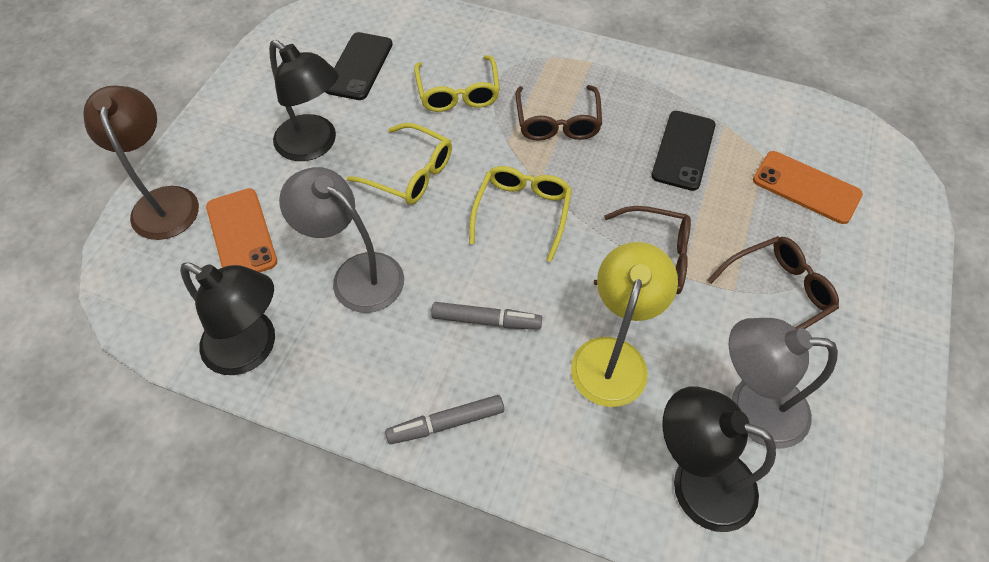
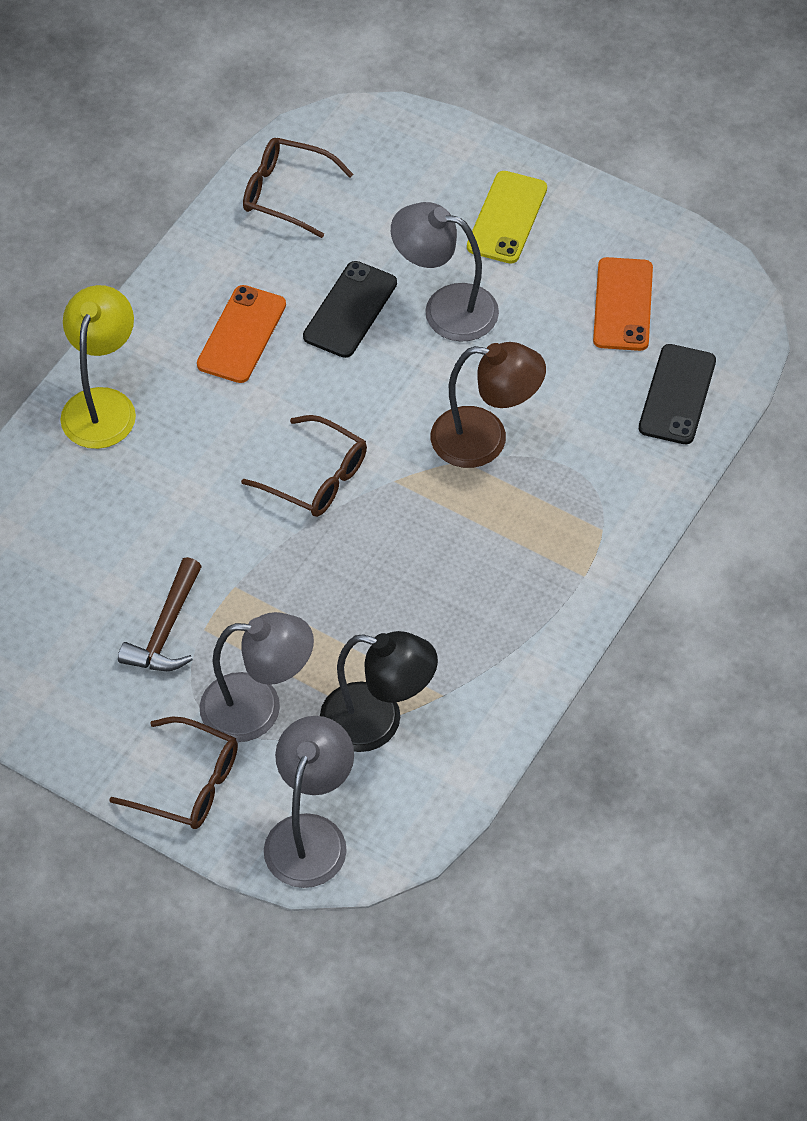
black lamp: [180,263,275,375] [269,40,339,161] [662,386,776,532] = 3 -> [320,631,438,752] = 1
brown hammer: none = 0 -> [118,557,202,671] = 1
grey lamp: [279,167,404,313] [728,318,838,448] = 2 -> [200,612,314,742] [264,716,354,888] [391,202,499,342] = 3
grey marker: [385,395,504,444] [431,302,542,330] = 2 -> none = 0
yellow glasses: [347,123,452,205] [414,55,500,112] [469,166,572,262] = 3 -> none = 0
yellow phone: none = 0 -> [467,171,547,264] = 1

